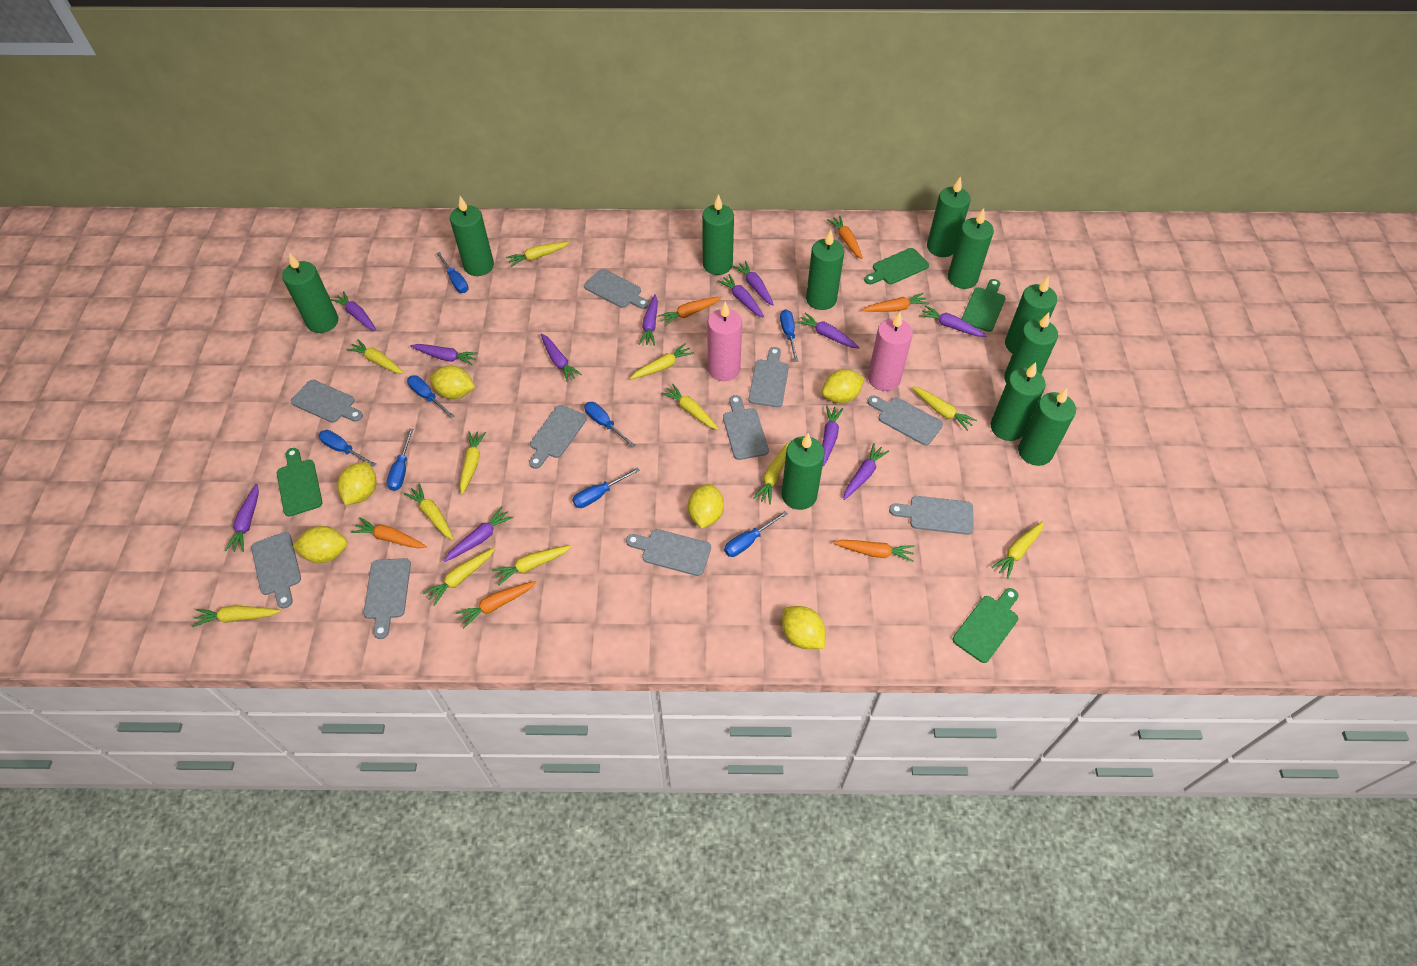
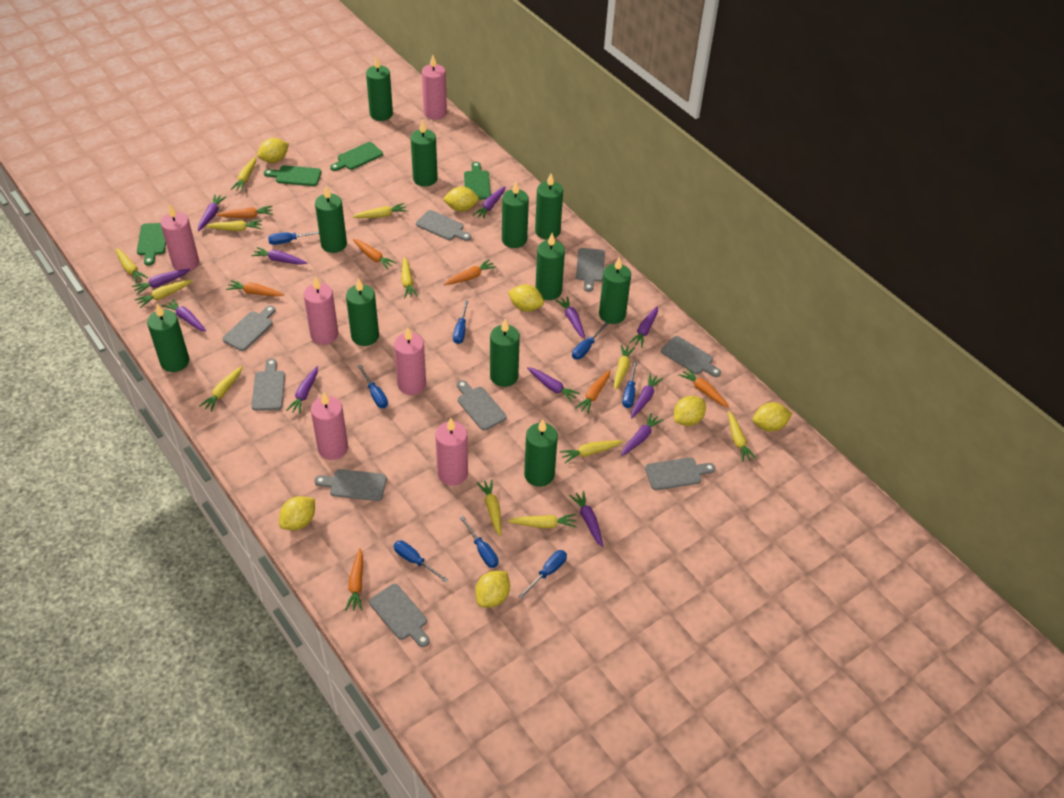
grey cutting board: [251,532,301,609] [291,380,363,423] [363,558,411,639] [529,405,587,469] [584,269,649,309] [626,529,711,576] [723,395,769,460] [748,347,789,407] [868,396,943,445] [889,496,974,535] = 10 -> [222,306,276,351] [252,359,285,411] [314,469,387,501] [369,584,430,647] [416,210,471,241] [457,380,507,430] [576,248,605,292] [645,458,715,490] [661,336,721,377] = 9
orange carrot: [351,517,427,548] [455,581,536,628] [658,297,722,326] [827,216,863,259] [833,540,914,562] [862,293,929,312] = 6 -> [216,206,273,218] [226,280,284,297] [345,548,363,611] [353,239,397,270] [444,259,496,285] [575,370,610,414] [678,368,730,407] = 7
pink candle: [708,301,742,381] [868,312,913,391] = 2 -> [161,205,199,272] [304,276,338,345] [311,392,348,460] [394,327,426,395] [422,55,447,120] [435,418,468,486] = 6
yellow lemon: [292,526,347,563] [337,462,376,505] [430,366,475,399] [688,484,724,529] [782,606,825,649] [822,369,864,403] = 6 -> [257,138,289,163] [279,496,315,530] [443,186,479,212] [475,571,510,607] [508,284,544,312] [674,396,706,426] [753,402,792,432] = 7

